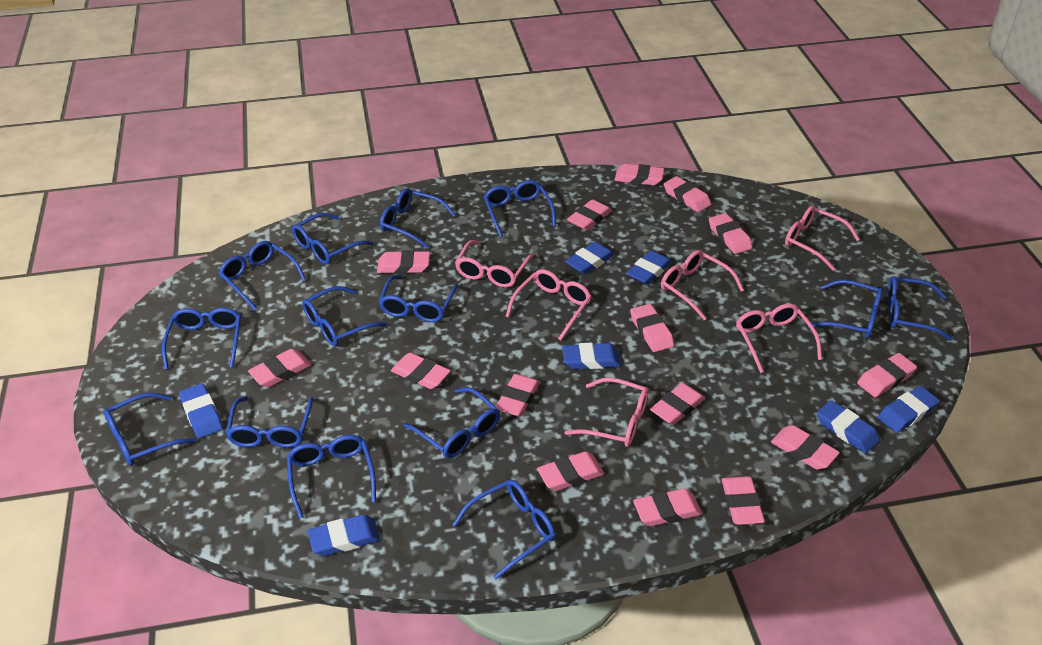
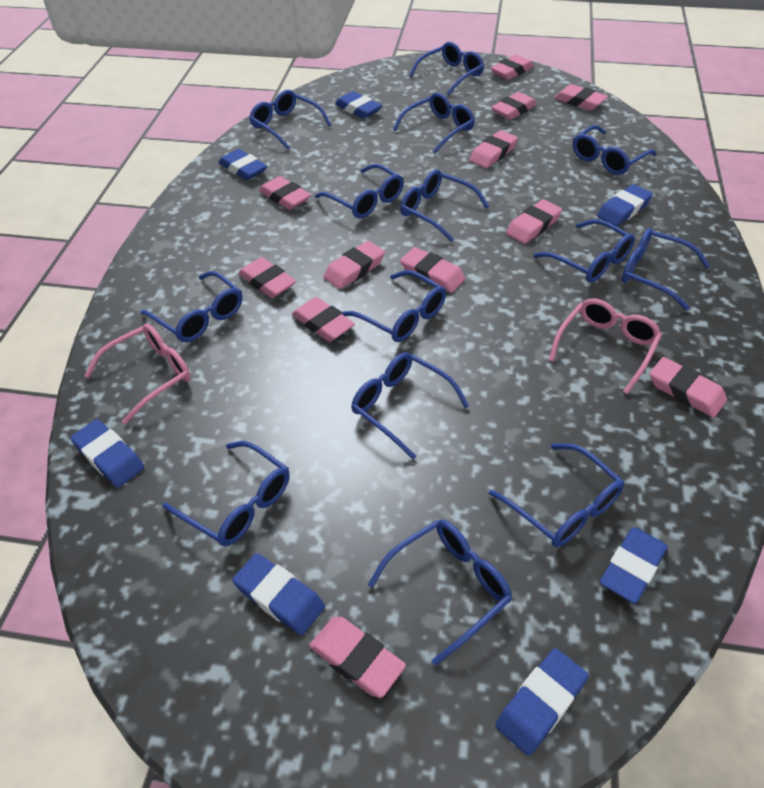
pink eraser: [248,349,312,387] [377,250,430,274] [391,353,450,389] [495,374,540,417] [537,451,604,491] [567,199,612,231] [615,164,664,186] [630,304,674,352] [633,489,702,526] [650,383,705,425] [664,176,711,212] [709,213,752,254] [722,476,765,525] [771,425,840,470] [857,353,917,397] = 15 -> [238,257,296,298] [259,176,311,210] [292,297,355,342] [309,617,406,698] [324,241,385,289] [400,247,465,293] [469,130,518,168] [490,55,534,80] [491,92,537,120] [506,199,562,244] [554,84,608,110] [649,357,727,418] = 12
pink glasses: [455,240,534,288] [505,269,591,341] [565,377,649,447] [661,250,744,321] [736,304,822,373] [785,206,860,271] = 6 -> [84,324,191,424] [549,298,662,394] = 2

